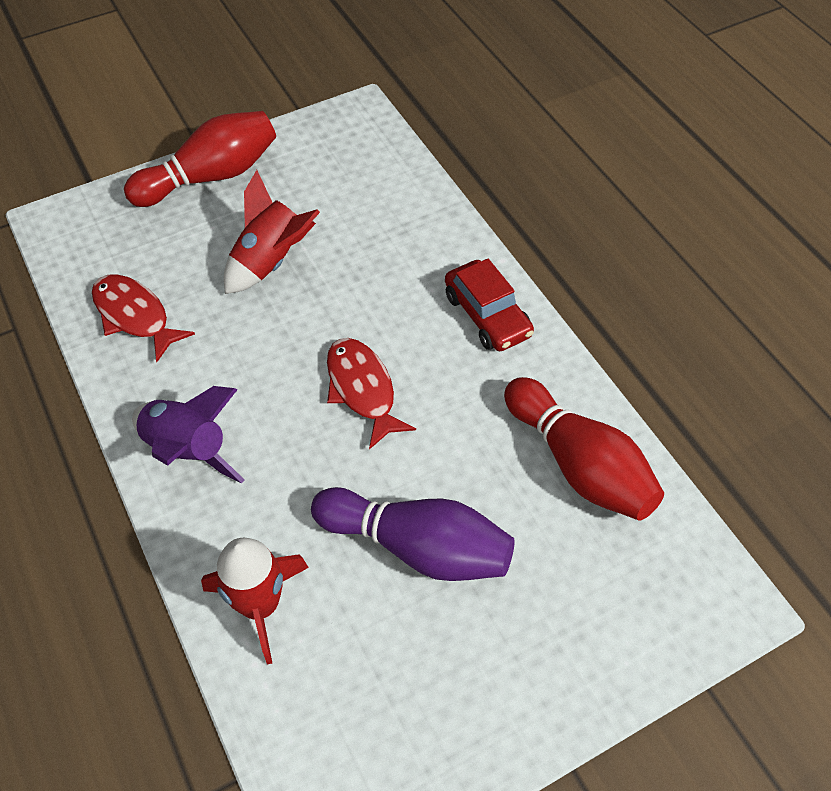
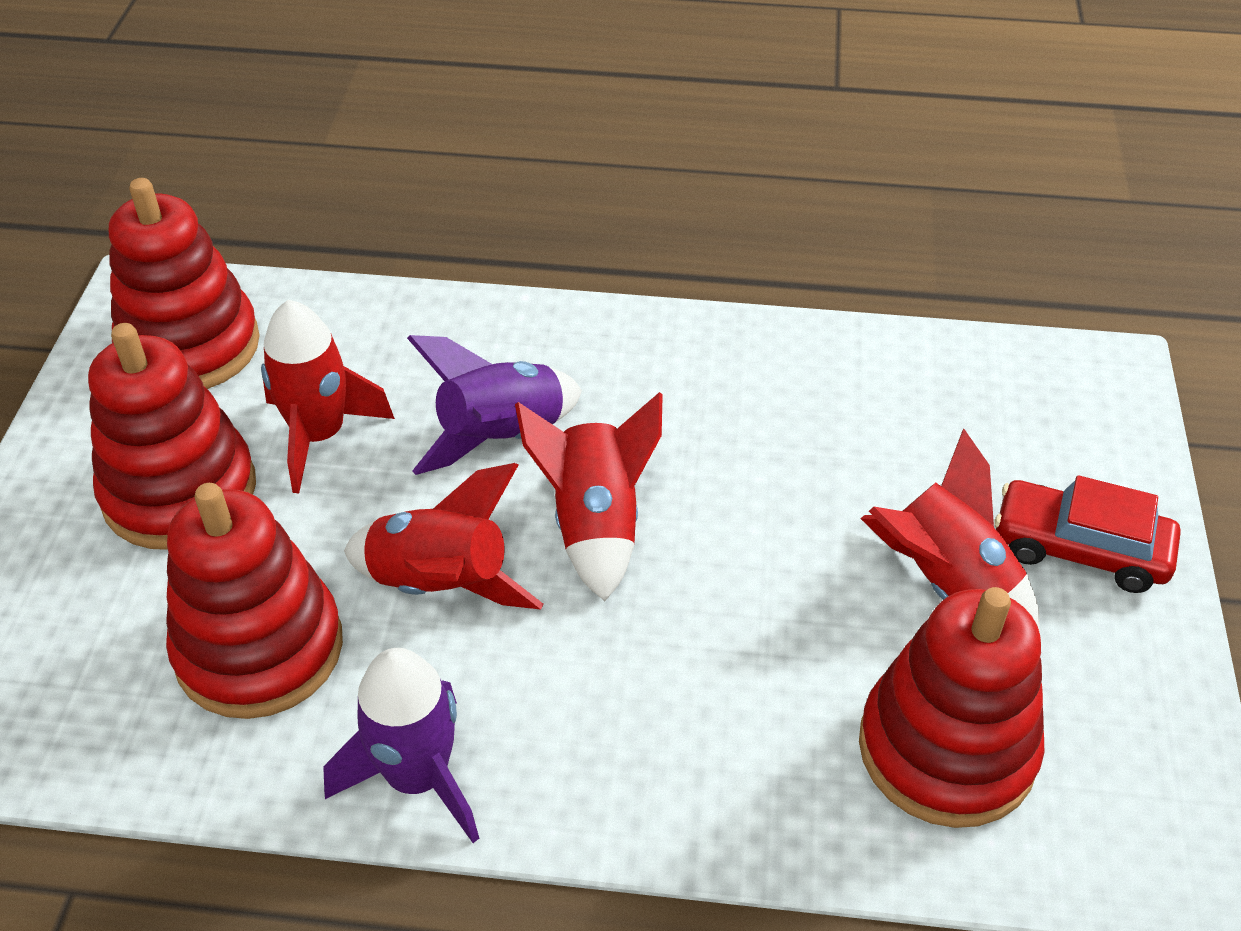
purple bowling pin: [311,487,515,581] = 1 -> none = 0
purple rocket: [132,386,244,483] = 1 -> [323,648,479,843] [407,335,582,475] = 2
red bowling pin: [124,111,276,207] [504,377,664,521] = 2 -> none = 0
red fish: [92,274,195,362] [327,338,416,450] = 2 -> none = 0
red rocket: [201,538,309,665] [224,170,320,294] = 2 -> [261,300,395,494] [344,463,543,610] [515,392,663,601] [860,429,1040,629] = 4
red stacking toy: none = 0 -> [88,323,256,550] [109,178,260,389] [166,483,343,719] [859,587,1045,828] = 4

